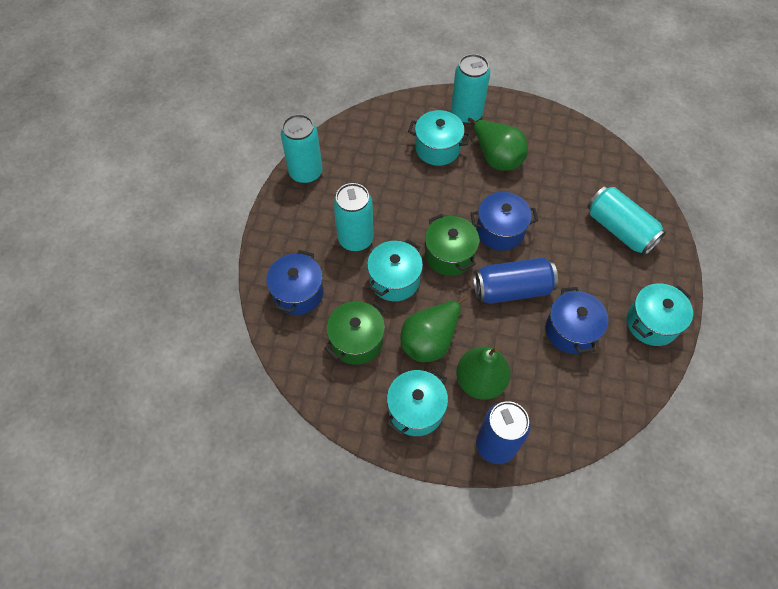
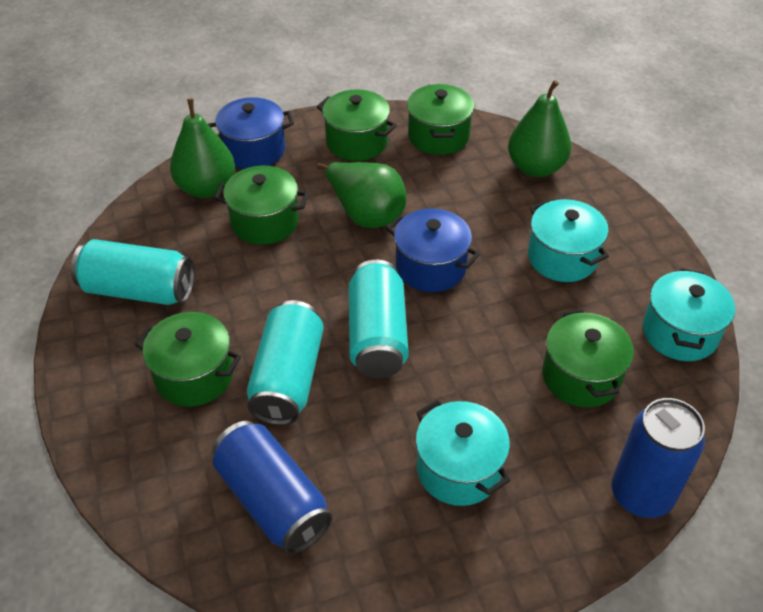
blue pot: [266,250,324,315] [470,192,538,251] [545,287,608,354] = 3 -> [208,97,294,169] [387,208,480,292] = 2
green pot: [325,301,386,365] [425,214,479,276] = 2 -> [135,312,241,407] [214,166,309,245] [317,89,397,161] [407,84,474,155] [542,309,634,408] = 5
turquoise can: [281,114,323,184] [333,183,374,252] [451,54,490,124] [587,186,666,255] = 4 -> [71,239,195,305] [247,300,324,425] [348,260,409,378] = 3
turquoise pot: [367,239,423,302] [387,368,448,436] [408,110,471,166] [627,283,693,346] = 4 -> [415,400,511,506] [528,199,609,282] [643,268,735,361] = 3

